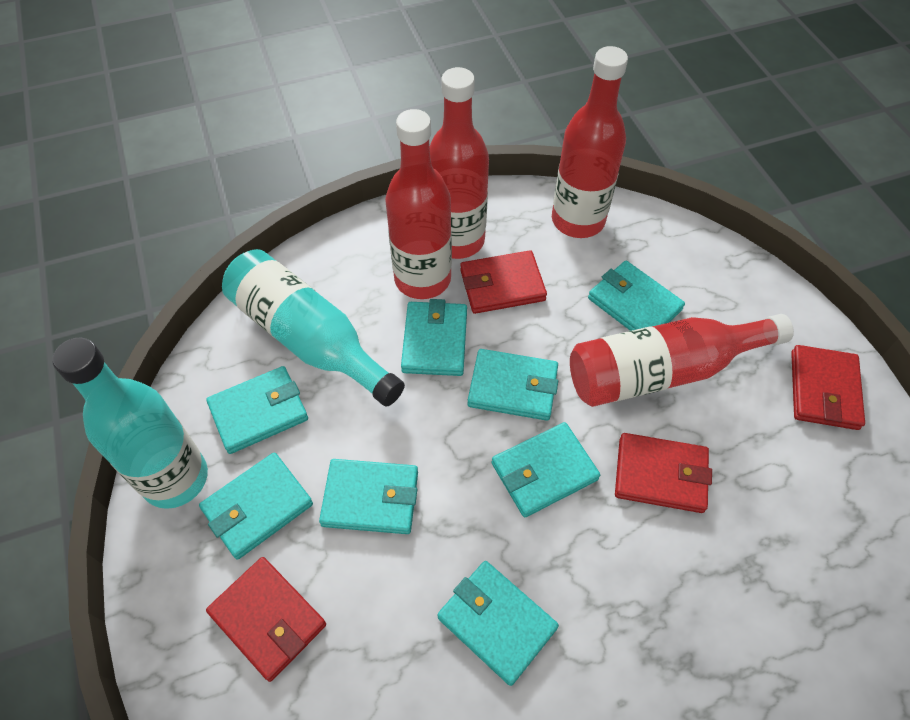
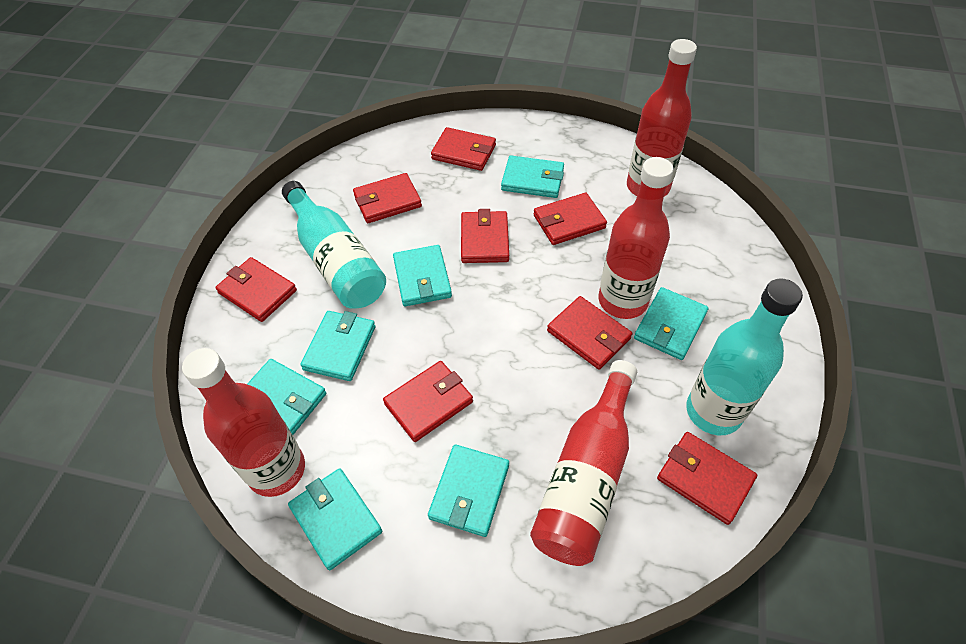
red wallet: [206,557,326,682] [460,250,547,314] [615,433,712,513] [791,345,865,430] = 4 -> [215,257,297,322] [353,173,422,223] [383,361,473,442] [431,127,496,171] [461,209,509,263] [534,193,607,245] [547,296,632,370] [657,432,757,525] = 8
turquoise wallet: [199,453,313,560] [206,366,308,454] [319,459,418,534] [401,299,467,376] [437,561,559,686] [467,349,558,421] [491,422,600,518] [588,261,685,331] = 8 -> [247,359,326,435] [288,468,382,570] [300,311,375,381] [393,245,452,306] [428,444,509,537] [501,156,564,198] [634,287,708,360] = 7

